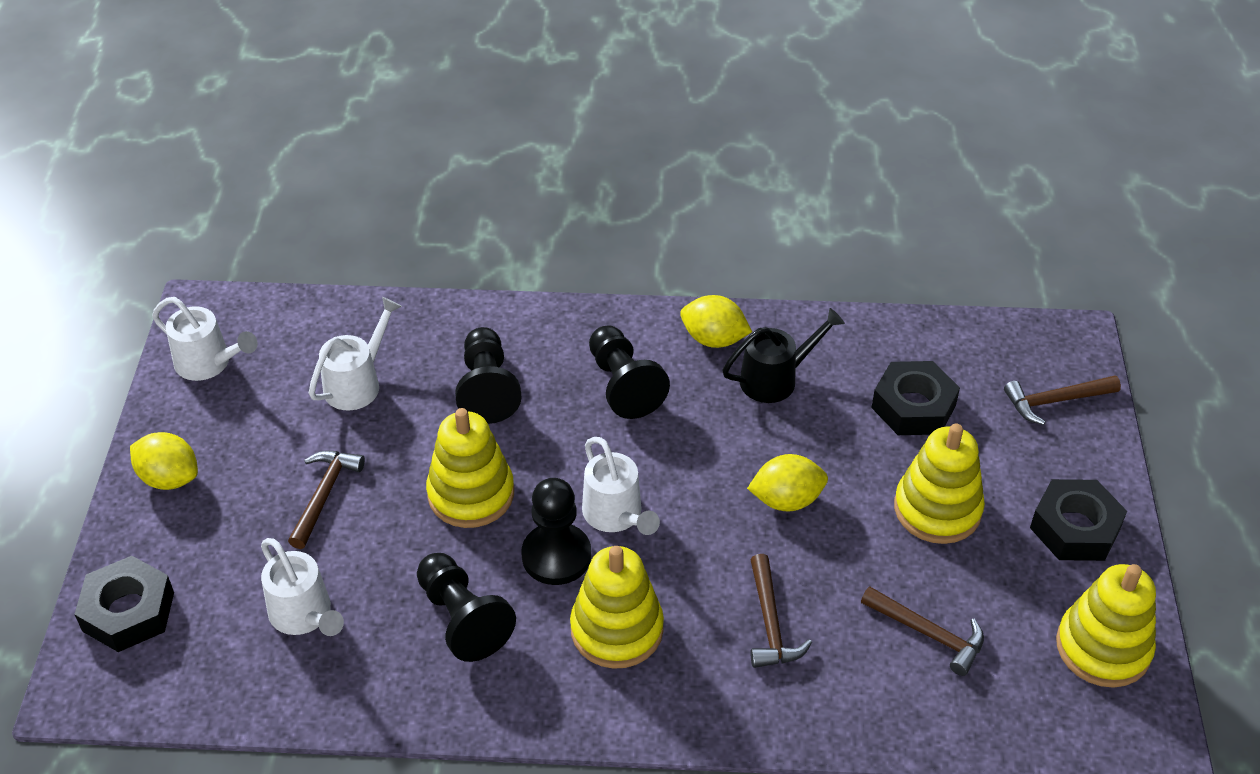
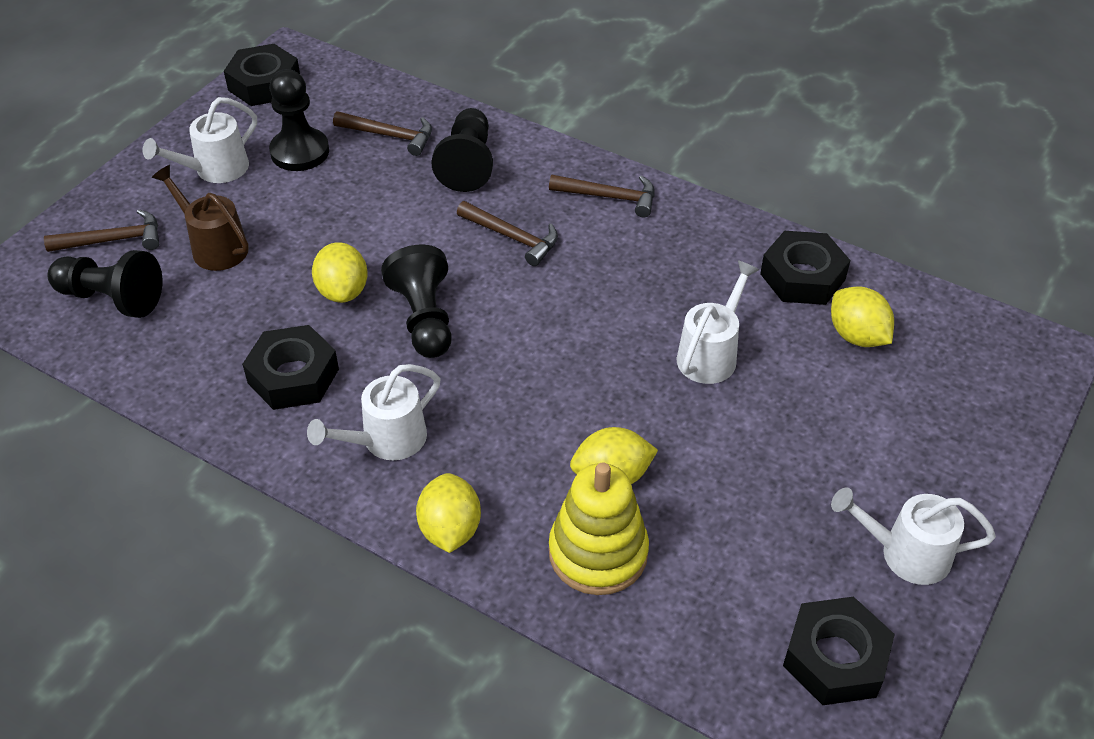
black nut: [74,556,174,652] [871,361,960,435] [1030,479,1127,561] = 3 -> [224,44,300,106] [242,325,339,410] [760,231,851,305] [783,596,895,705] = 4
black watering can: [722,308,845,403] = 1 -> none = 0
brown watering can: none = 0 -> [152,165,249,271] = 1
yellow lemon: [130,432,198,490] [680,295,752,348] [747,454,828,511] = 3 -> [312,242,368,303] [416,473,481,553] [570,427,658,484] [831,287,894,347] = 4
yellow stacking toy: [426,408,514,528] [570,546,664,669] [894,423,985,544] [1056,564,1156,688] = 4 -> [549,462,649,595] = 1

